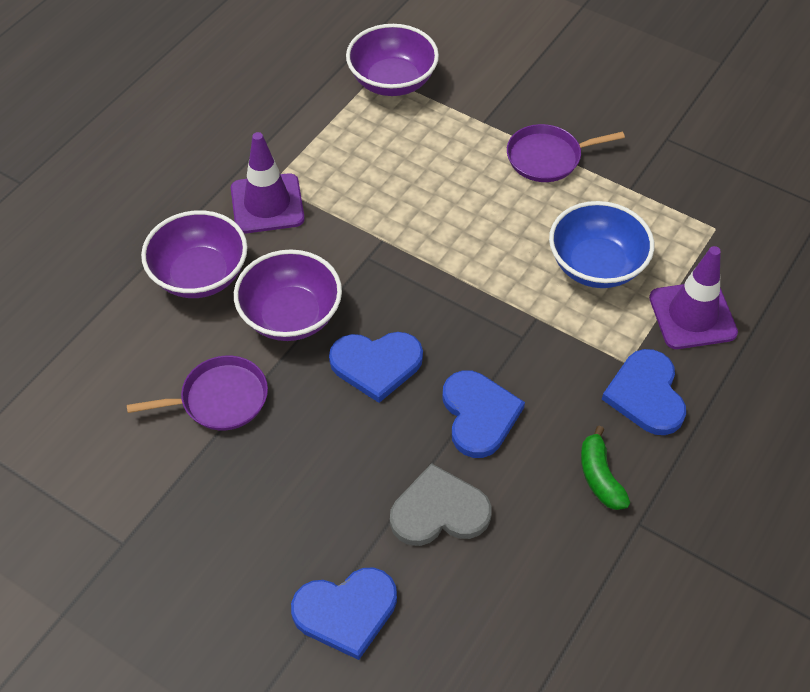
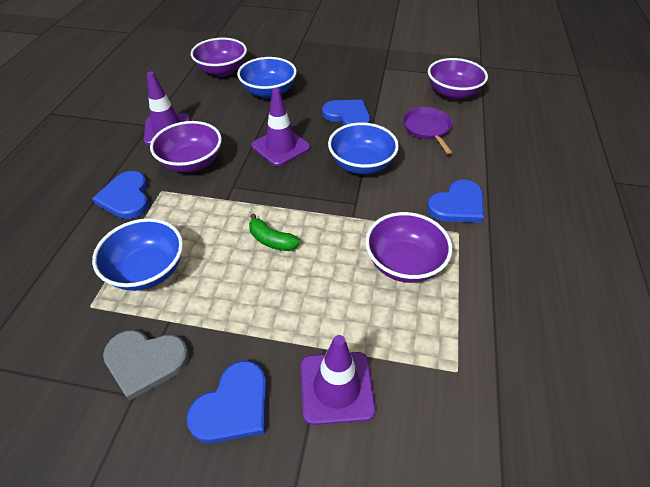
blue bowl: [549,201,654,288] = 1 -> [92,218,183,291] [237,57,297,99] [328,123,399,174] = 3
purple bowl: [141,210,248,298] [234,249,342,341] [346,24,439,96] = 3 -> [150,121,222,172] [191,38,247,77] [365,212,452,283] [428,58,488,100] = 4
purple pan: [127,356,268,430] [507,124,625,182] = 2 -> [403,107,452,154] = 1
purple traffic cone: [231,132,305,233] [649,246,738,349] = 2 -> [144,71,190,145] [252,88,310,166] [301,335,376,425] = 3

